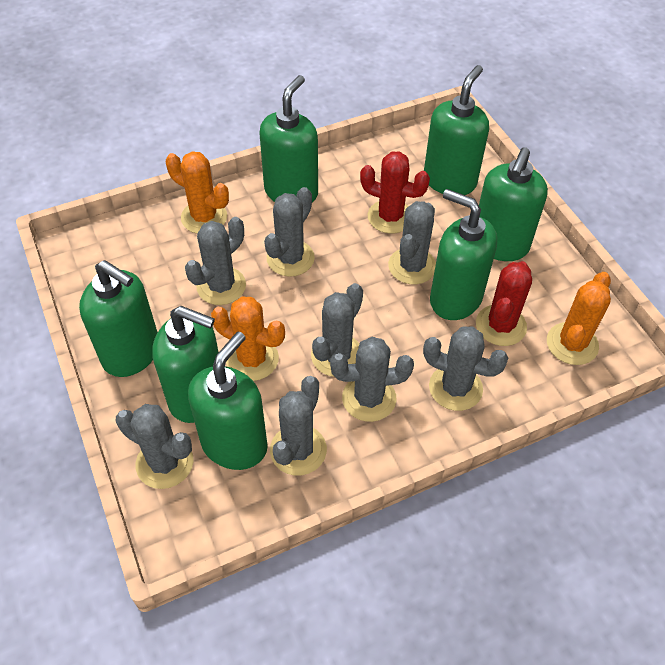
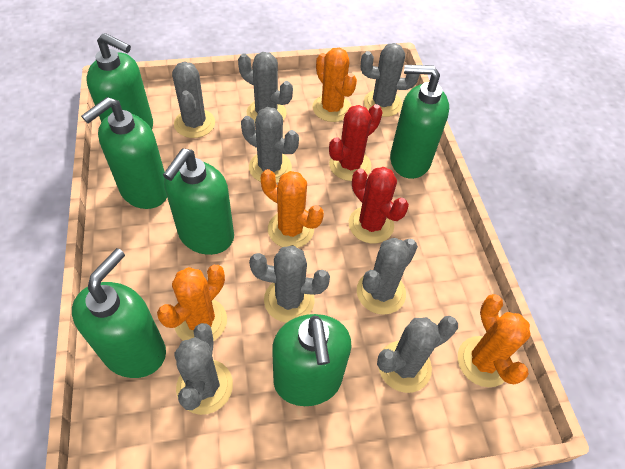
green soap dispenser: [79,260,158,377] [152,306,219,423] [188,332,268,470] [259,75,318,203] [424,65,489,195] [430,189,497,320] [479,147,548,261] = 7 -> [72,248,166,378] [81,97,167,209] [86,33,153,129] [163,149,234,255] [272,314,352,406] [390,65,449,179] = 6
orange cactus: [166,151,229,234] [211,296,285,381] [547,272,611,365] = 3 -> [157,265,227,341] [261,169,324,248] [312,48,357,122] [458,294,531,387] = 4

